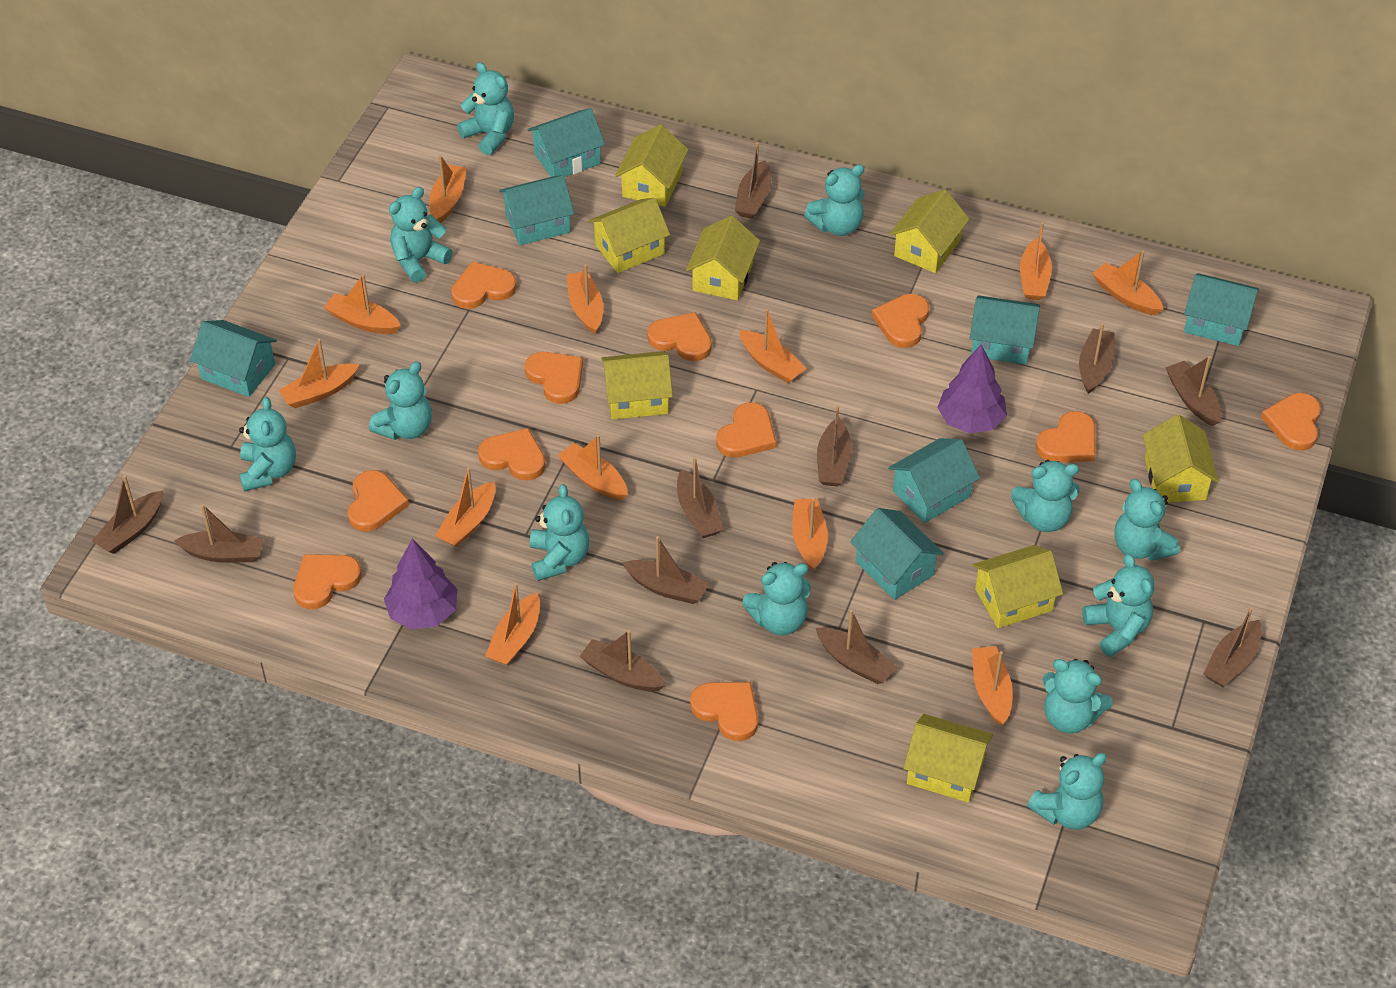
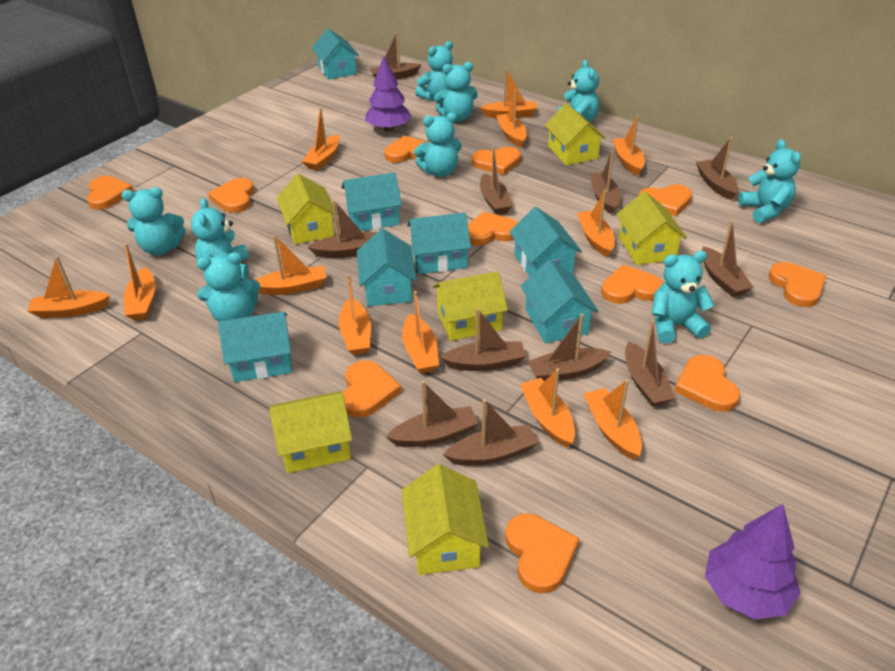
turquoise teddy bear: [239,397,296,492] [369,361,432,440] [389,187,453,283] [457,62,514,155] [530,484,589,581] [742,562,811,635] [804,164,865,236] [1011,460,1080,532] [1027,753,1107,830] [1043,659,1113,734] [1082,554,1154,657] [1114,479,1180,561] = 12 -> [121,187,185,255] [191,198,249,279] [197,252,260,322] [414,112,462,177] [415,41,453,101] [434,62,478,122] [558,60,599,122] [652,251,714,343] [738,139,801,223] = 9
yellow house: [589,198,670,273] [601,351,673,420] [615,124,689,207] [686,216,760,301] [890,189,970,273] [903,714,993,803] [972,545,1063,628] [1143,415,1219,502] = 8 -> [269,391,352,473] [277,174,335,245] [402,464,489,575] [432,271,508,341] [545,103,606,165] [616,191,687,265] = 6

